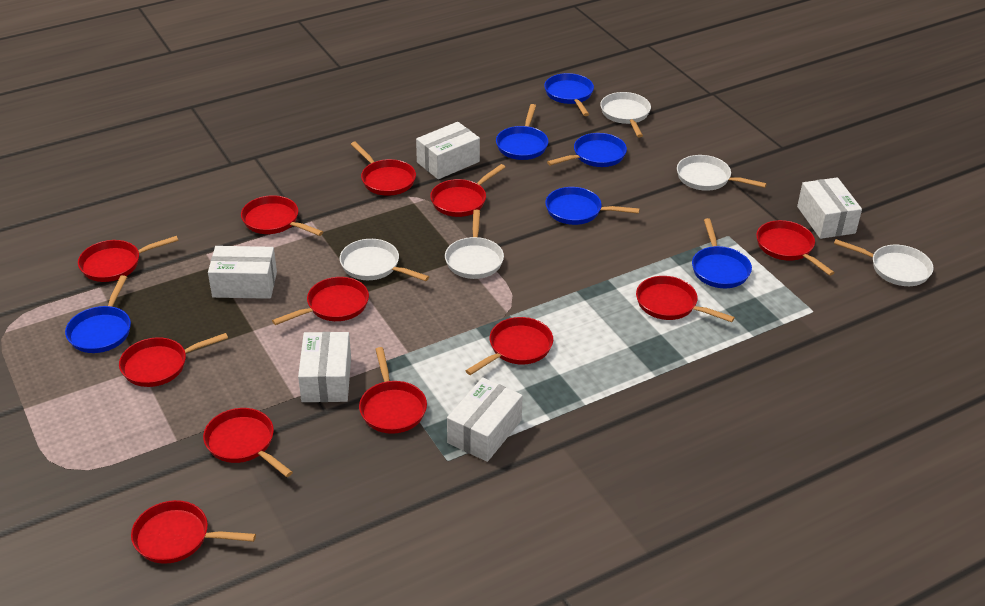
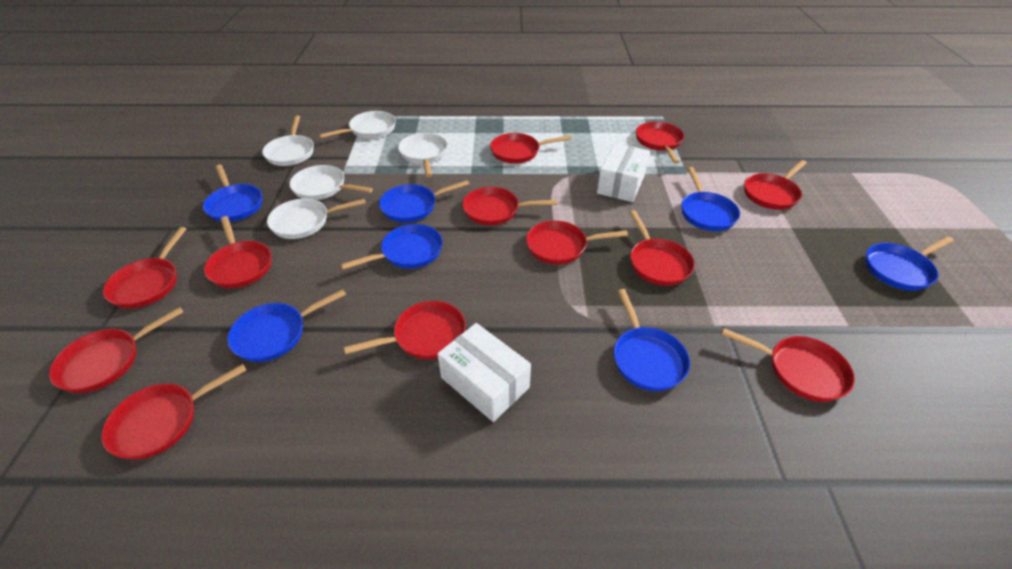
blue pan: [65,275,131,353] [496,104,549,160] [544,73,594,116] [545,187,640,225] [547,133,627,167] [692,218,752,288] = 6 -> [203,165,262,222] [228,289,346,362] [341,224,443,270] [379,180,469,223] [614,289,690,391] [681,167,740,231] [865,236,954,291] = 7
white box: [208,246,277,299] [298,332,351,402] [416,122,480,179] [447,377,523,462] [797,177,862,239] = 5 -> [437,323,531,422] [597,143,650,202] = 2

